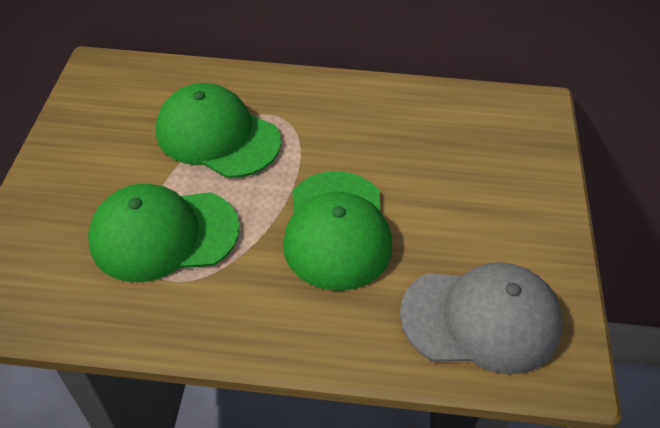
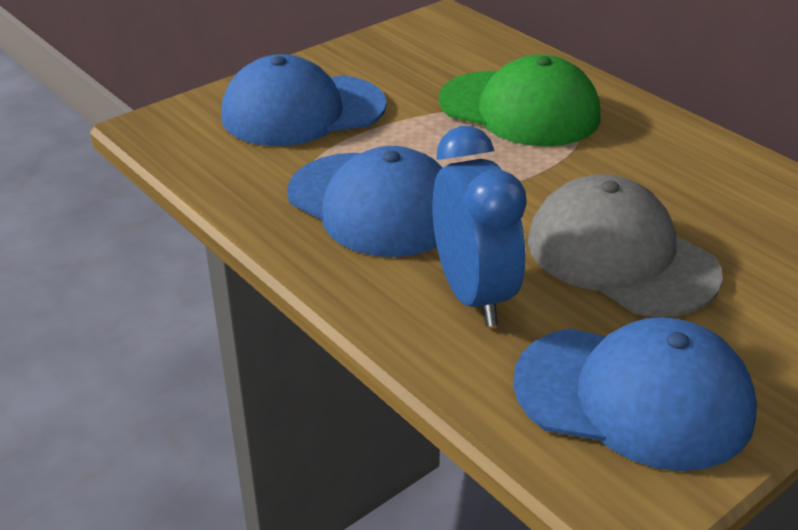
blue cap: none = 0 -> [221,54,387,146] [287,146,443,257] [513,317,757,471] = 3
blue clock: none = 0 -> [432,126,527,327] = 1
green cap: [88,184,240,282] [156,83,281,178] [283,171,392,291] = 3 -> [439,54,600,146] = 1

